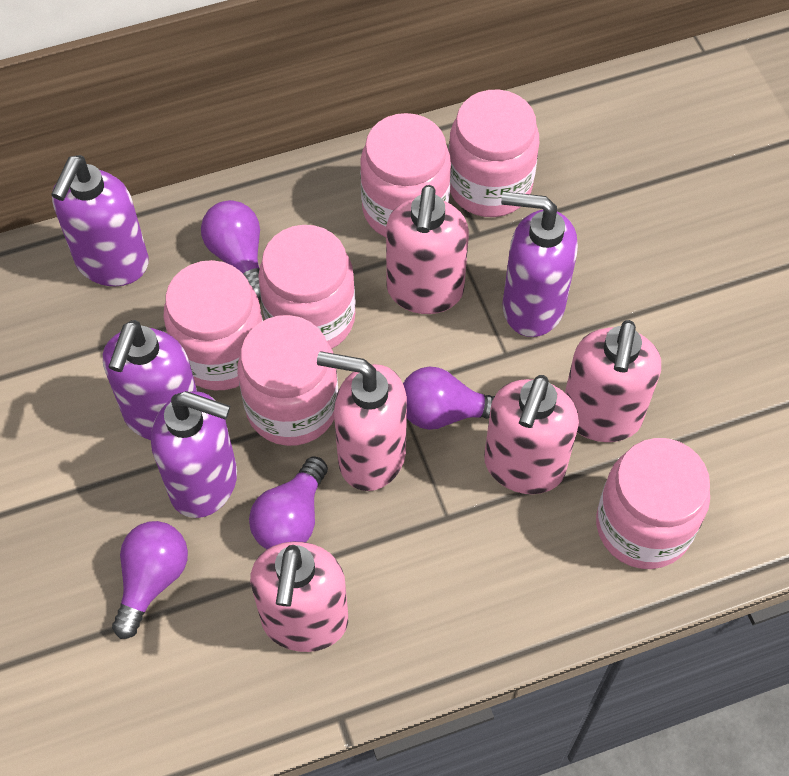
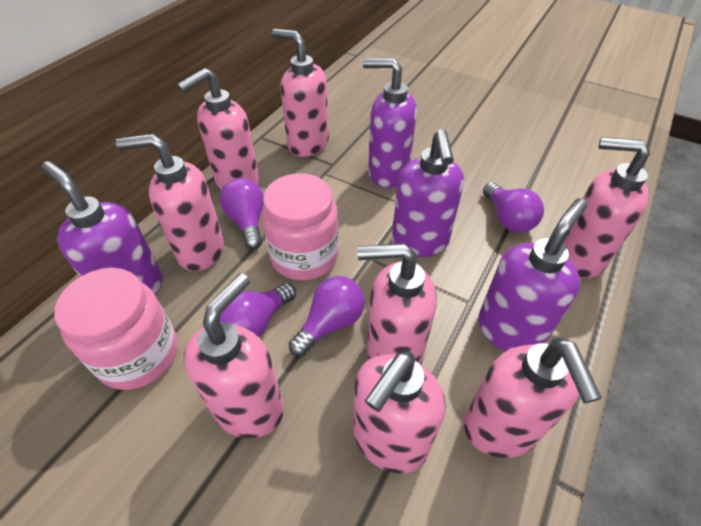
pink jar: [163,260,263,390] [237,315,338,446] [258,225,356,349] [360,113,451,237] [448,90,539,217] [596,438,710,569] = 6 -> [54,268,178,390] [262,173,339,280] = 2
pink soap dispenser: [250,542,348,652] [317,351,407,491] [386,185,469,314] [484,375,579,494] [565,320,661,442] = 5 -> [116,134,224,271] [177,68,259,190] [184,273,284,438] [272,29,329,157] [353,351,446,474] [357,243,437,365] [464,337,602,458] [563,137,650,278] = 8

